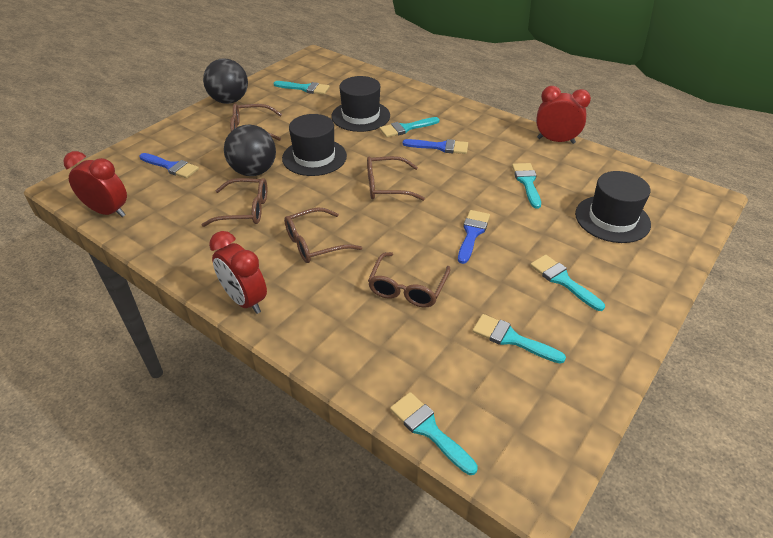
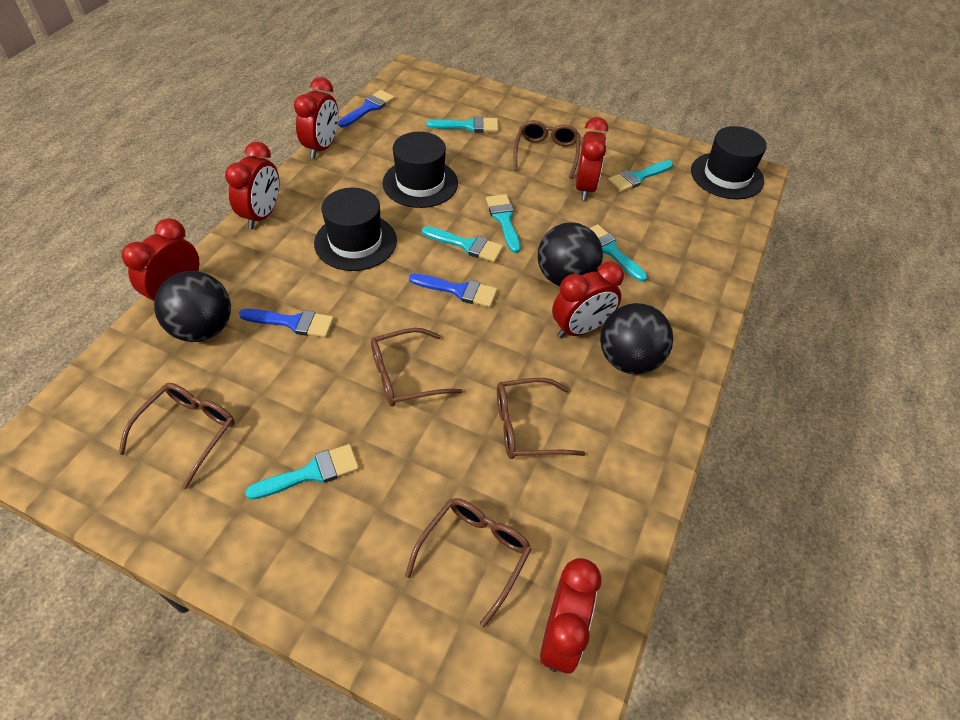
black ball: [203,58,248,104] [224,124,276,176] = 2 -> [154,271,231,342] [538,222,603,286] [600,303,673,375] = 3
red clock: [63,151,127,217] [209,231,267,314] [536,86,591,144] = 3 -> [122,218,199,301] [225,142,280,229] [294,77,339,159] [540,558,601,674] [552,261,624,338] [576,117,608,201] = 6

